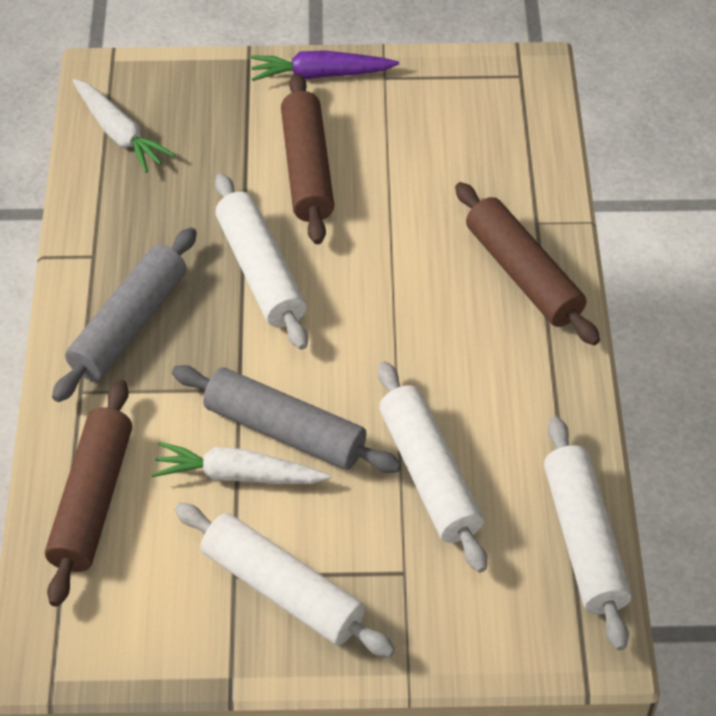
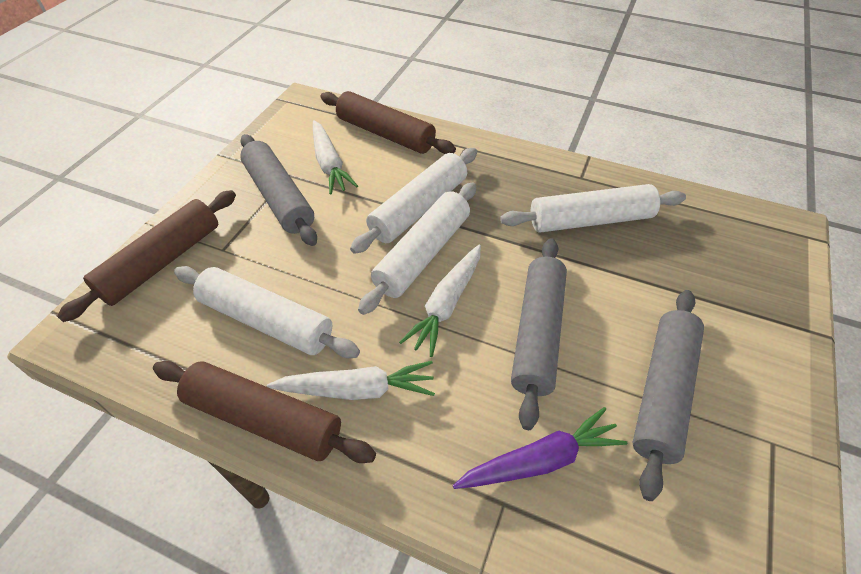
grey rolling pin: [52,227,197,402] [172,365,401,473] = 2 -> [240,134,317,246] [511,238,567,430] [632,290,704,501] = 3
white carrot: [72,79,175,173] [151,442,331,484] = 2 -> [267,361,435,400] [313,120,358,194] [399,244,481,357] = 3

